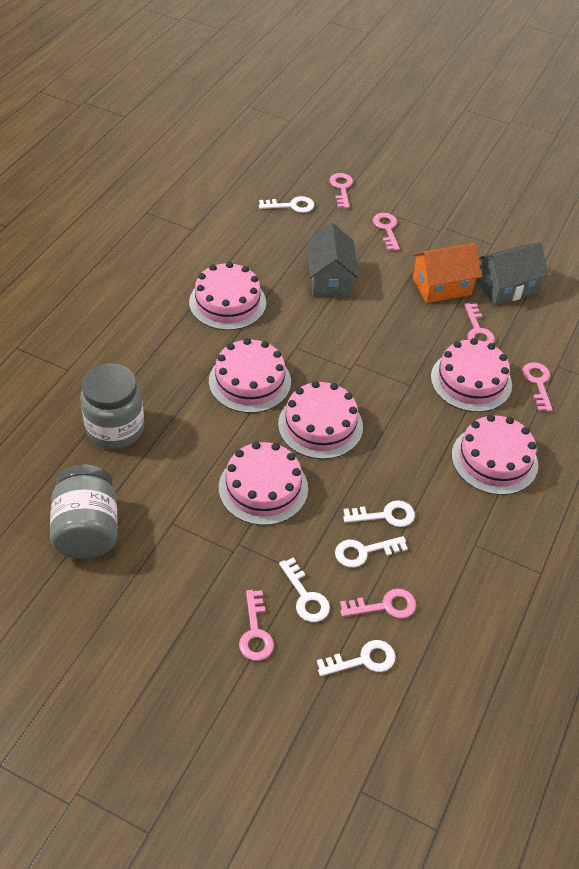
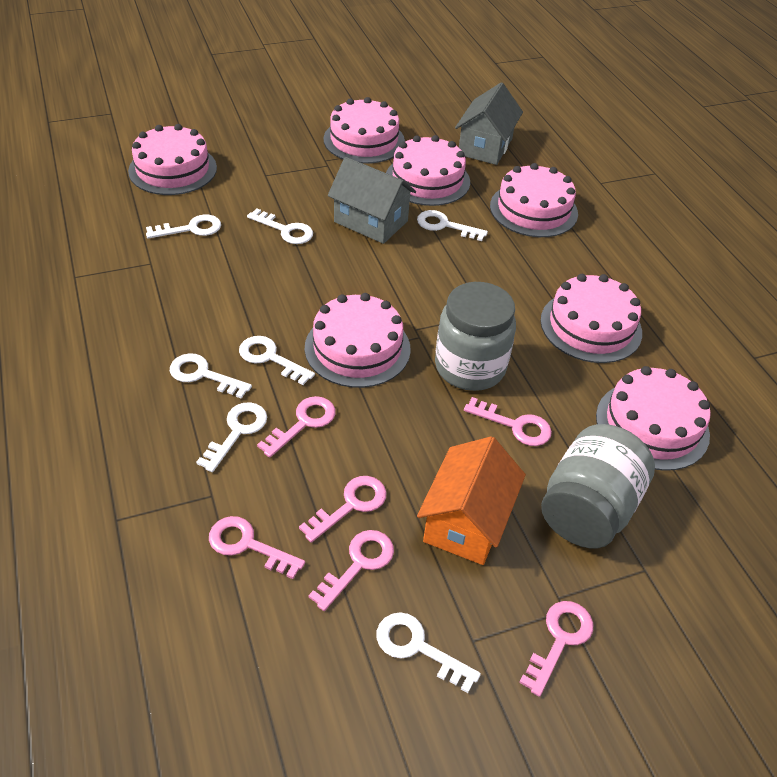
pink cake: [189,262,266,330] [209,338,291,413] [219,442,308,525] [278,381,363,459] [431,338,512,412] [452,414,538,495] = 6 -> [128,124,217,195] [305,293,411,388] [323,97,405,164] [386,135,470,206] [490,163,578,237] [541,274,642,363] [596,366,711,471] = 7
white key: [259,196,314,213] [279,558,330,622] [317,640,395,676] [335,536,408,568] [343,500,415,527] = 5 -> [146,214,221,239] [170,353,252,399] [196,402,267,472] [239,336,315,385] [247,208,313,244] [377,612,481,693] [417,210,488,241] = 7

